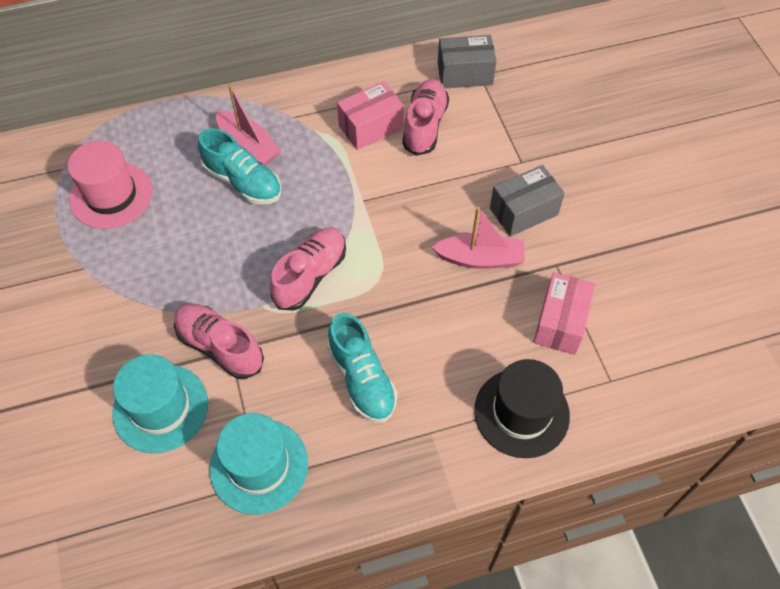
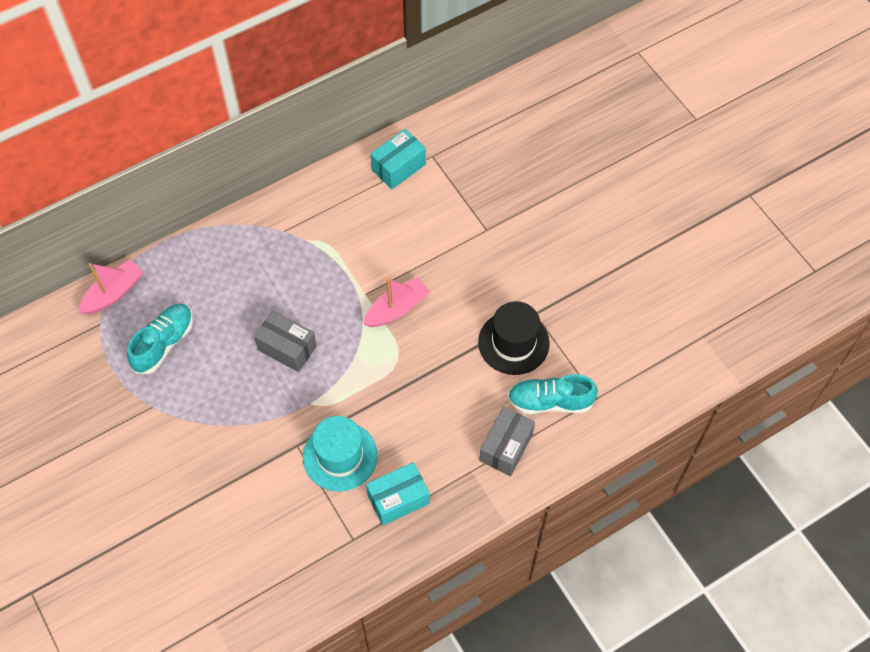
pink box: [337,81,404,150] [533,272,596,355] = 2 -> none = 0
pink hat: [67,141,153,229] = 1 -> none = 0
pink shoe: [174,304,264,379] [270,227,346,311] [402,79,449,156] = 3 -> none = 0
turquoise box: none = 0 -> [366,462,429,526] [370,129,426,189] = 2
turquoise hat: [112,354,208,453] [209,413,308,515] = 2 -> [303,416,377,492] = 1

